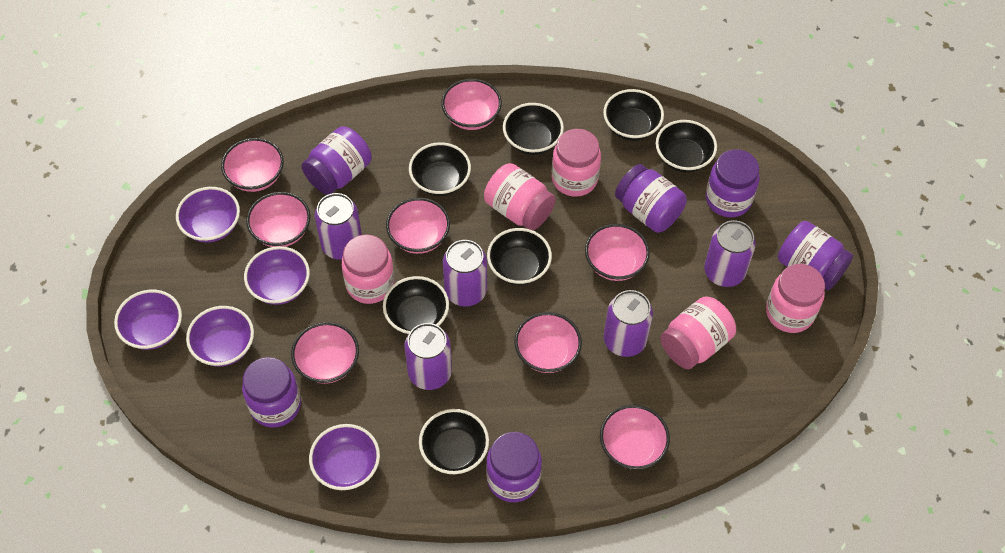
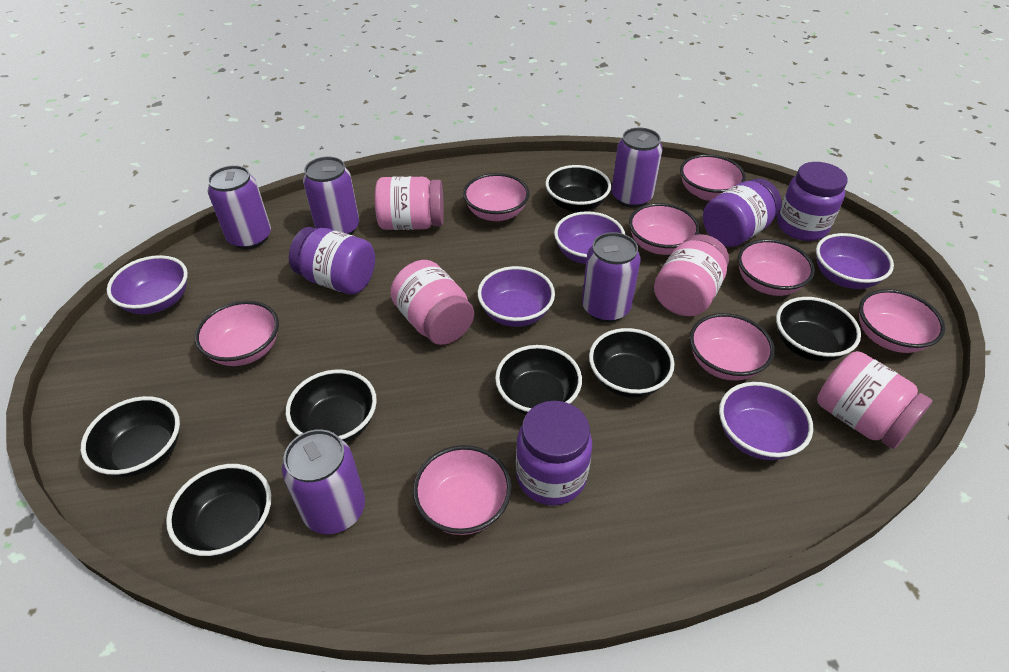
pink jar: [341,235,395,304] [484,163,556,230] [552,129,601,197] [660,296,736,369] [766,264,825,333] = 5 -> [375,176,444,230] [390,260,474,345] [654,234,729,316] [817,351,932,449] = 4
purple jar: [242,357,301,428] [301,126,372,195] [486,432,542,503] [615,164,687,233] [706,149,760,217] [778,221,853,290] = 6 -> [289,227,375,295] [516,401,592,505] [703,178,782,247] [777,162,848,241] = 4

